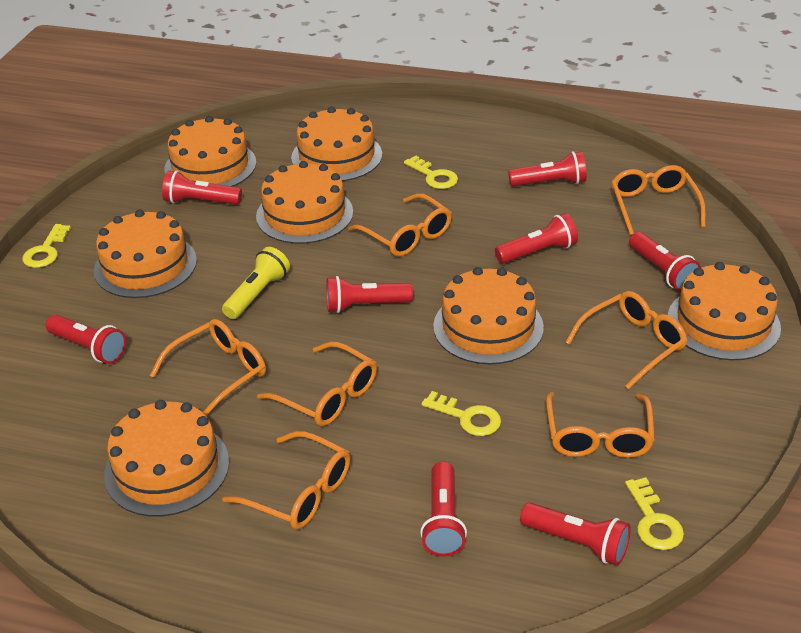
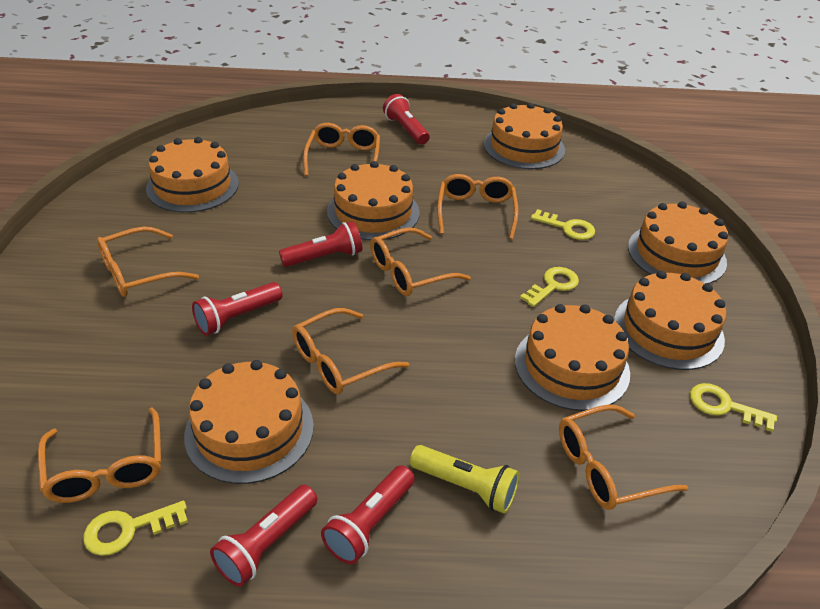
red flashlight: [46,315,126,364] [162,170,242,205] [326,276,413,313] [420,461,467,556] [495,213,578,264] [508,151,587,187] [520,502,631,566] [629,232,701,291] = 8 -> [192,282,283,336] [210,485,318,587] [279,221,362,267] [321,465,415,564] [383,94,430,145] = 5

